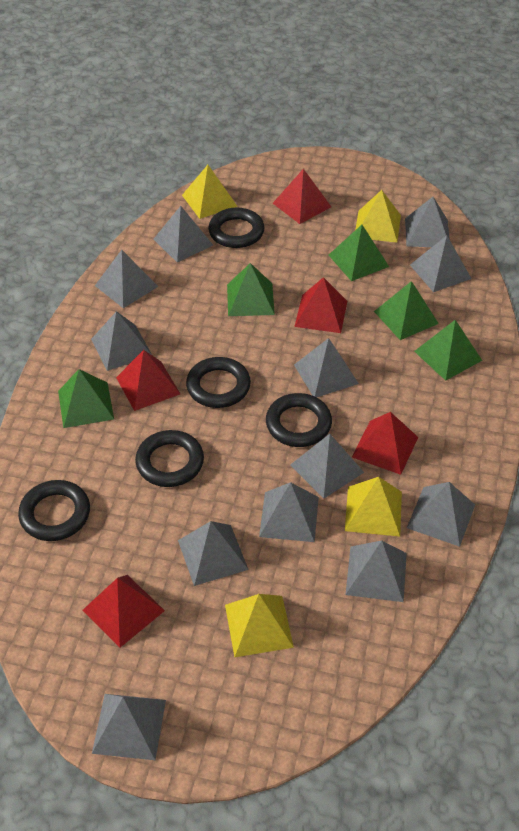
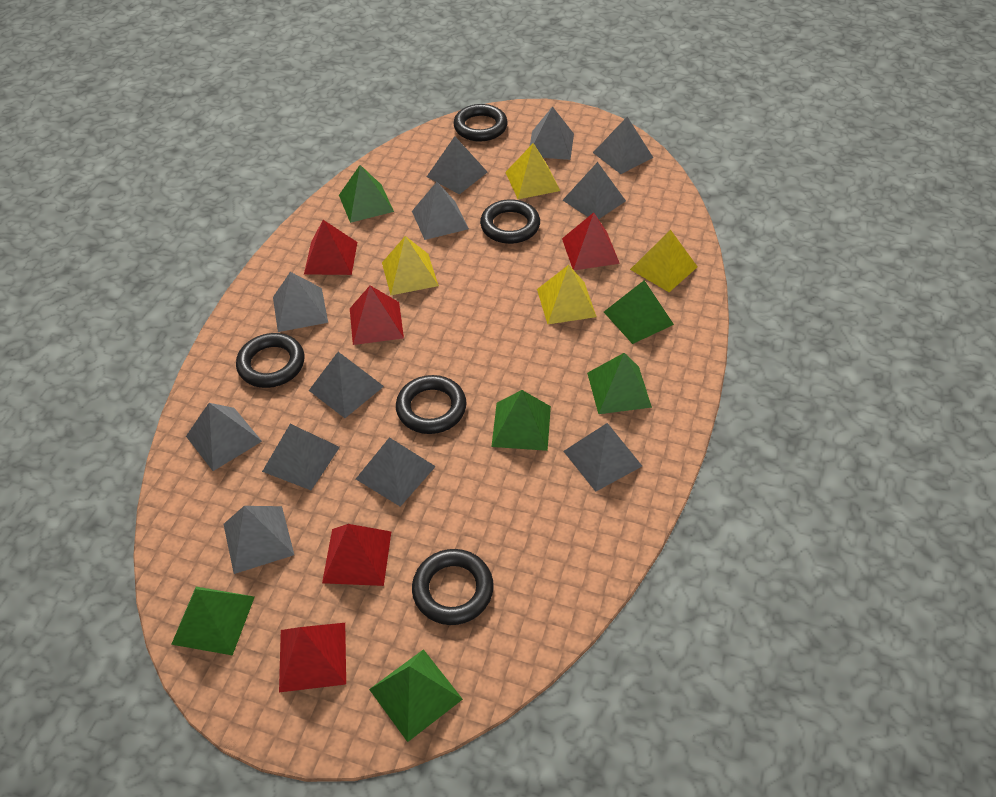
green pyramid: [58,369,114,428] [227,263,275,316] [329,225,389,281] [374,281,439,340] [414,320,482,381] = 5 -> [171,587,255,656] [339,165,394,223] [369,649,463,742] [491,390,551,451] [587,353,652,414] [604,280,674,344] = 6

